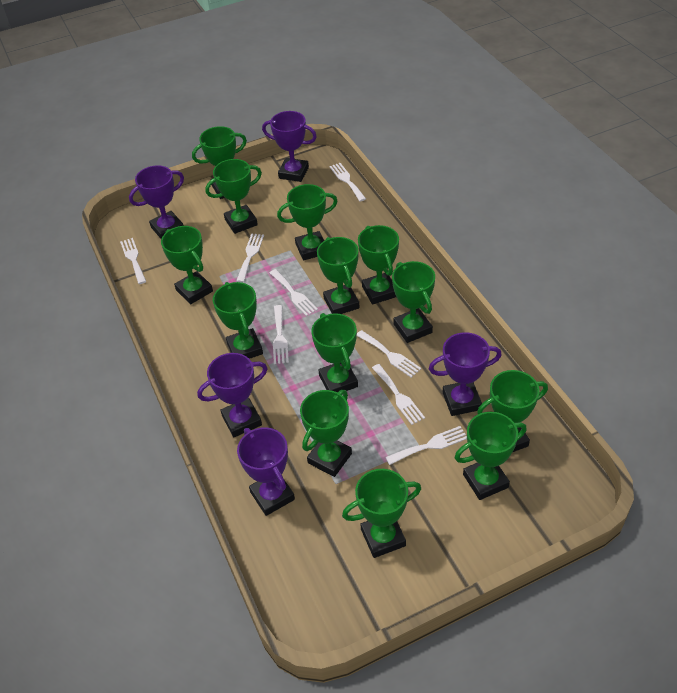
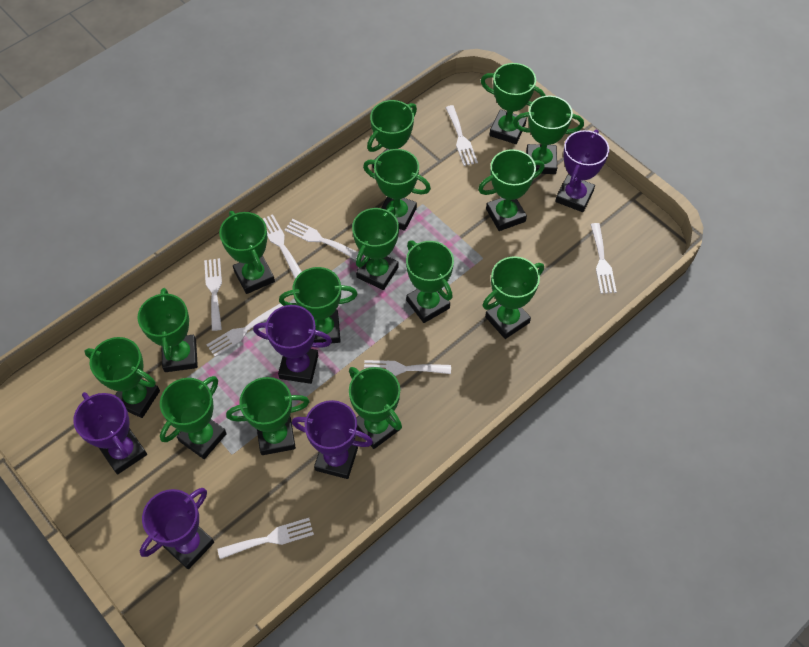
green trophy: [161,226,213,304] [192,126,247,199] [205,159,262,234] [213,282,263,359] [277,184,338,260] [300,390,352,477] [311,313,358,392] [317,237,360,314] [342,469,421,558] [358,225,399,305] [392,261,435,343] [455,412,527,500] [477,370,548,452] = 13 -> [85,337,160,418] [138,288,198,372] [160,376,227,459] [219,211,275,294] [226,377,309,455] [279,267,358,343] [349,367,402,449] [352,207,399,290] [363,149,431,231] [367,100,417,168] [406,240,454,323] [478,149,545,231] [481,63,546,144] [483,256,544,339] [513,96,584,174] = 15

